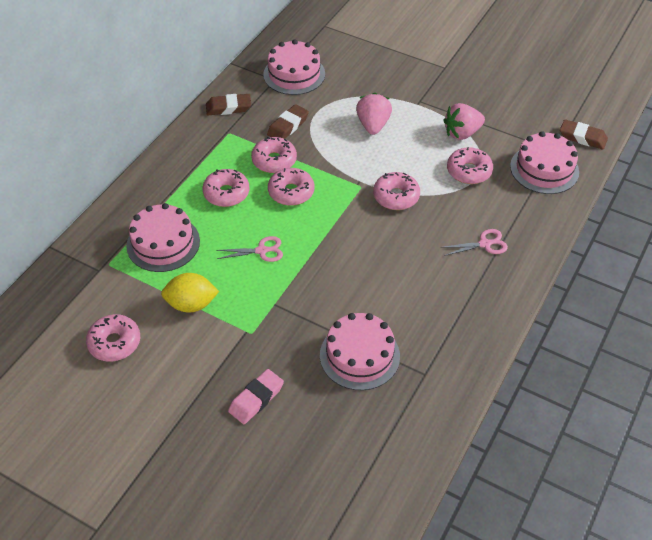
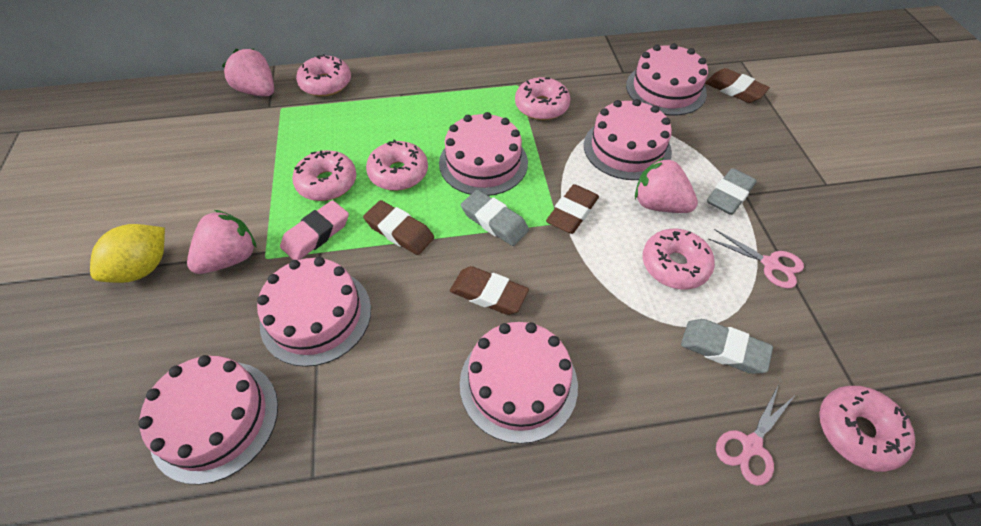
brown eraser: [206,94,251,115] [267,104,309,139] [560,119,608,150] = 3 -> [363,200,434,255] [450,266,529,315] [546,184,599,234] [705,68,770,103] = 4
grey eraser: none = 0 -> [461,190,529,246] [681,319,773,374] [707,168,757,215] = 3
pink cake: [126,203,200,272] [263,39,325,95] [320,313,400,390] [510,131,579,194] = 4 -> [138,355,278,485] [257,257,371,367] [439,112,528,196] [460,322,578,444] [584,99,672,180] [626,43,708,115] = 6
pink strawberry: [356,93,392,135] [443,103,485,140] = 2 -> [187,210,257,274] [222,49,274,97] [635,157,698,213] = 3

